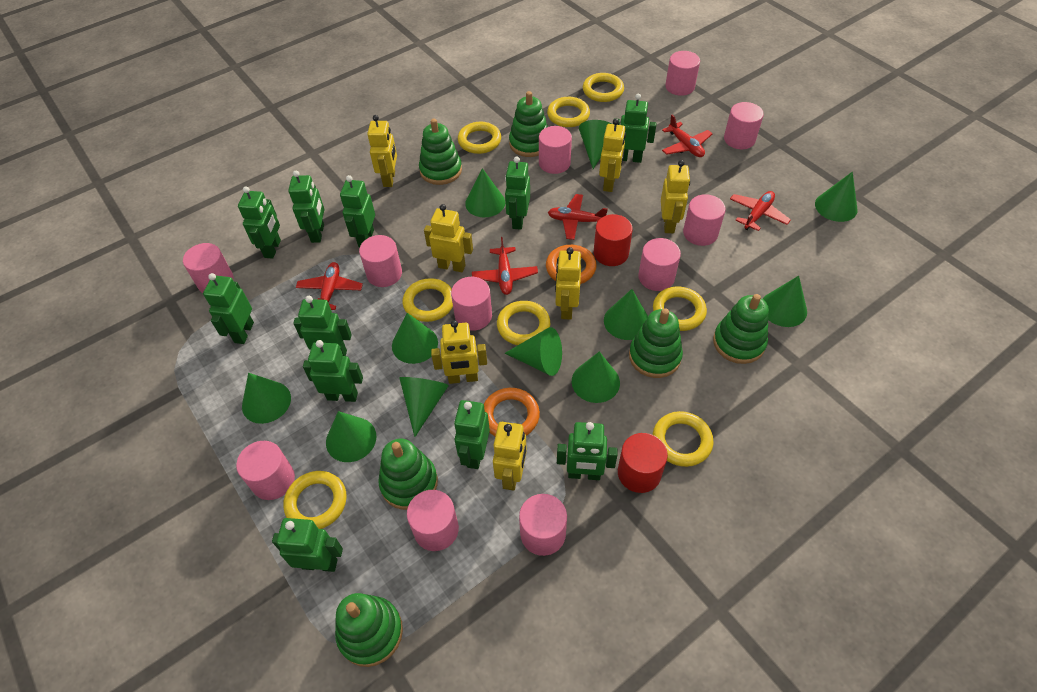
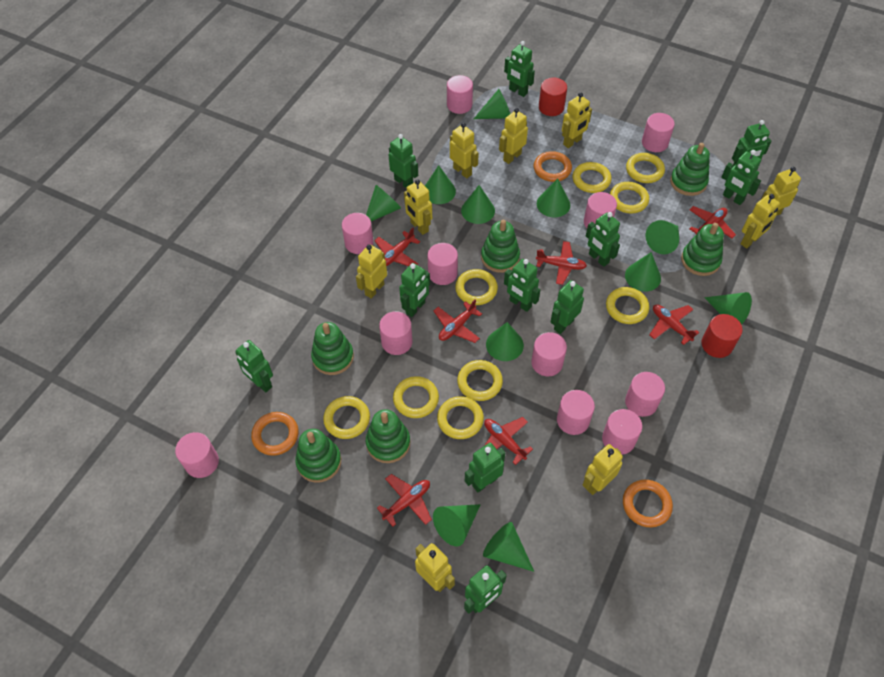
orange ring: [484,388,540,436] [546,245,597,284] = 2 -> [251,412,299,456] [534,151,572,182] [623,480,673,527] = 3
red plane: [296,262,363,310] [472,237,538,295] [548,194,608,240] [662,115,712,157] [730,191,791,231] = 5 -> [374,228,420,266] [377,474,432,527] [434,299,482,343] [484,417,533,465] [536,241,587,285] [649,304,700,345] [689,206,736,239] = 7
yellow ring: [283,471,346,529] [403,278,453,322] [458,122,501,154] [497,301,550,345] [547,97,590,127] [583,73,624,102] [653,287,707,331] [653,411,714,467] = 8 -> [323,396,370,439] [393,376,439,418] [437,396,484,439] [455,269,498,305] [457,360,503,401] [573,162,611,193] [606,287,649,324] [610,182,649,214] [626,153,665,183] = 9
yellow robot: [367,115,397,187] [424,204,473,272] [431,320,487,384] [493,422,527,491] [555,247,581,320] [599,119,626,192] [661,160,690,233] = 7 -> [356,244,387,299] [404,180,432,235] [415,543,455,592] [450,123,479,178] [499,108,528,164] [562,92,592,148] [583,444,623,495] [740,194,780,249] [762,167,801,216] = 9

